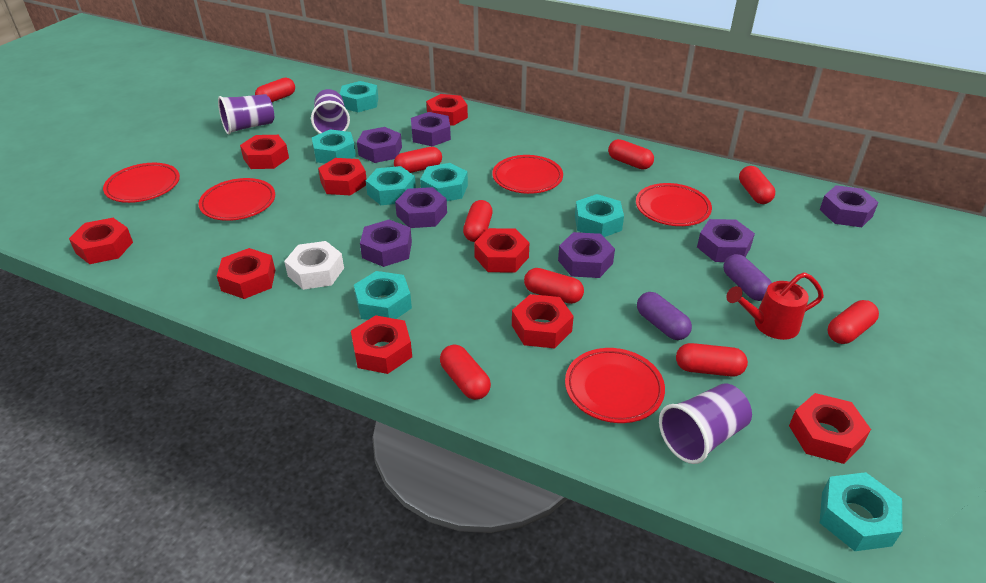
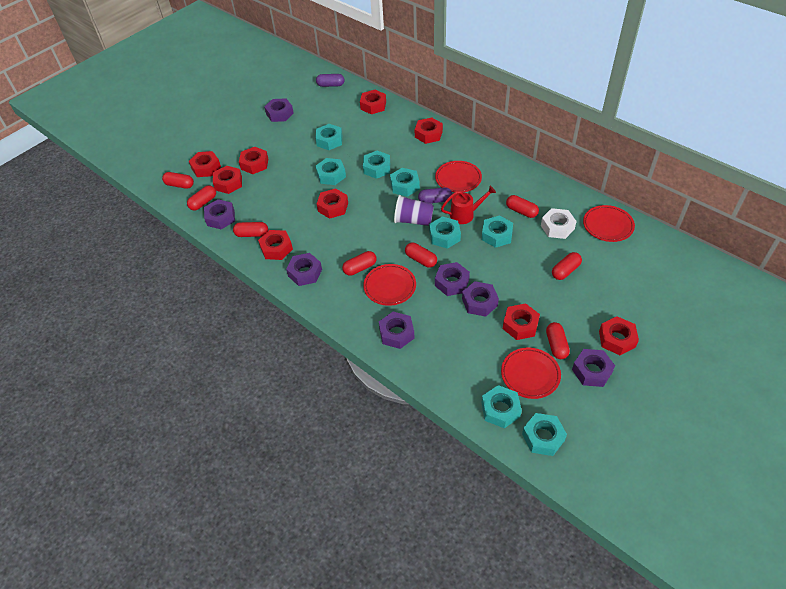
purple cup: [218,94,274,134] [311,89,350,134] [659,383,752,464] = 3 -> [394,195,434,226] = 1
red capsule: [255,78,295,102] [394,147,442,173] [440,345,491,400] [463,200,493,242] [524,268,584,304] [608,139,654,170] [676,343,748,377] [739,166,775,204] [827,300,879,344] = 9 -> [162,172,194,189] [187,185,216,211] [233,222,268,237] [342,251,377,276] [405,243,437,268] [506,195,539,218] [546,322,570,359] [552,252,582,280] = 8
red plate: [103,163,180,203] [198,178,275,221] [492,155,563,194] [565,348,665,423] [636,183,712,226] = 5 -> [363,264,416,306] [435,161,482,192] [501,348,561,399] [583,205,635,242] = 4
turquoise nut: [312,129,356,164] [340,81,378,112] [354,271,412,320] [366,166,416,205] [420,163,468,201] [575,194,624,237] [820,472,902,551] = 7 -> [315,124,342,150] [315,158,346,185] [363,151,390,179] [390,168,420,197] [429,216,461,249] [481,385,522,428] [482,216,513,248] [522,413,567,456] = 8

